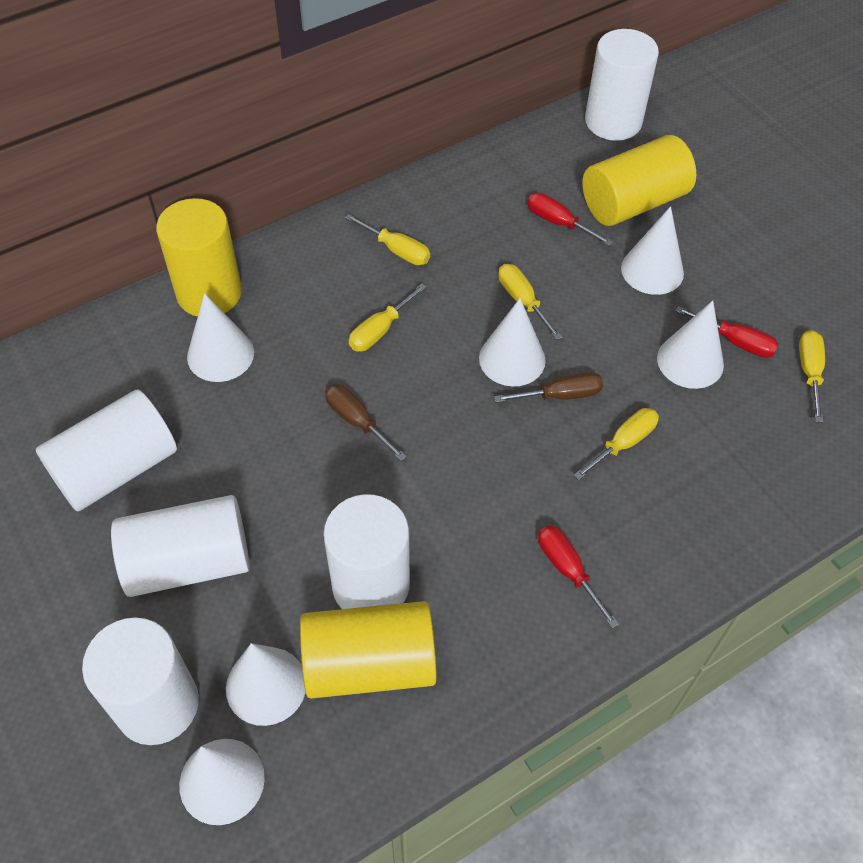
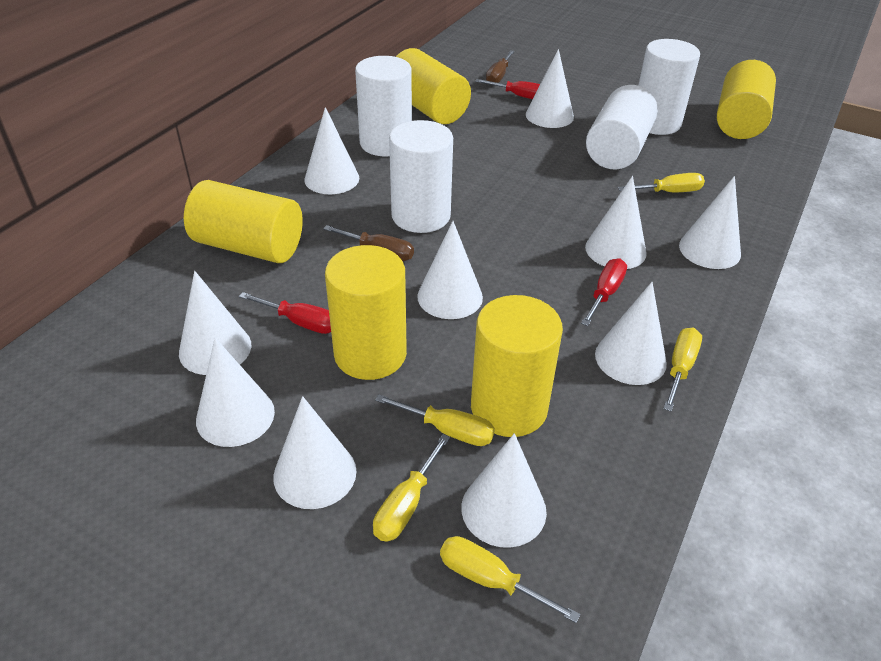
white cone: [179,739,265,825] [187,293,254,382] [226,643,306,726] [479,298,546,386] [621,206,684,295] [657,301,724,389] = 6 -> [179,271,251,375] [196,338,275,447] [273,396,357,509] [304,107,359,194] [417,221,483,319] [461,433,547,548] [526,49,574,128] [585,176,647,269] [595,282,667,385] [679,176,741,269] = 10
white cylinder: [36,390,177,512] [82,618,199,745] [111,495,250,597] [323,494,410,609] [585,29,659,141] = 5 -> [355,56,412,156] [389,120,453,233] [586,85,658,169] [638,39,700,135] = 4
yellow cylinder: [156,198,242,317] [300,601,437,699] [582,135,696,226] = 3 -> [184,180,303,263] [325,245,407,380] [396,48,471,124] [471,295,563,437] [717,60,776,139] = 5

